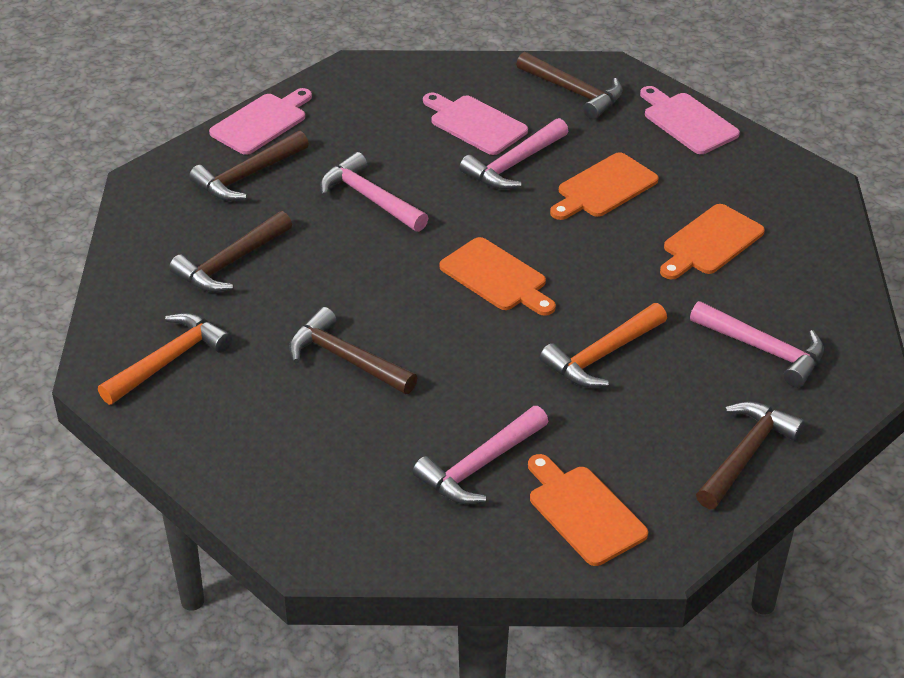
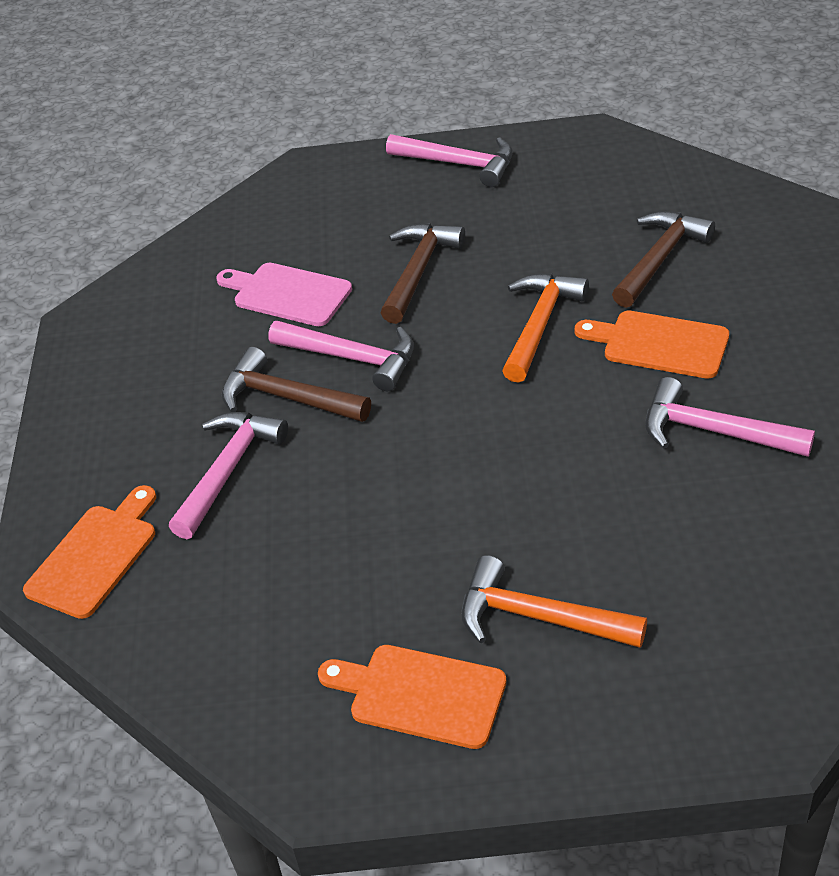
brown hammer: [169,211,292,292] [189,131,309,201] [289,307,418,394] [516,52,623,119] [696,401,805,509] = 5 -> [221,347,371,422] [381,223,465,324] [612,211,715,308] = 3
orange cutting board: [439,237,556,316] [528,454,648,566] [550,152,659,220] [660,204,765,279] = 4 -> [23,485,156,619] [318,645,506,749] [575,311,729,379] = 3
pink cutting board: [209,88,312,155] [423,92,528,155] [640,86,740,154] = 3 -> [216,263,352,326] = 1

